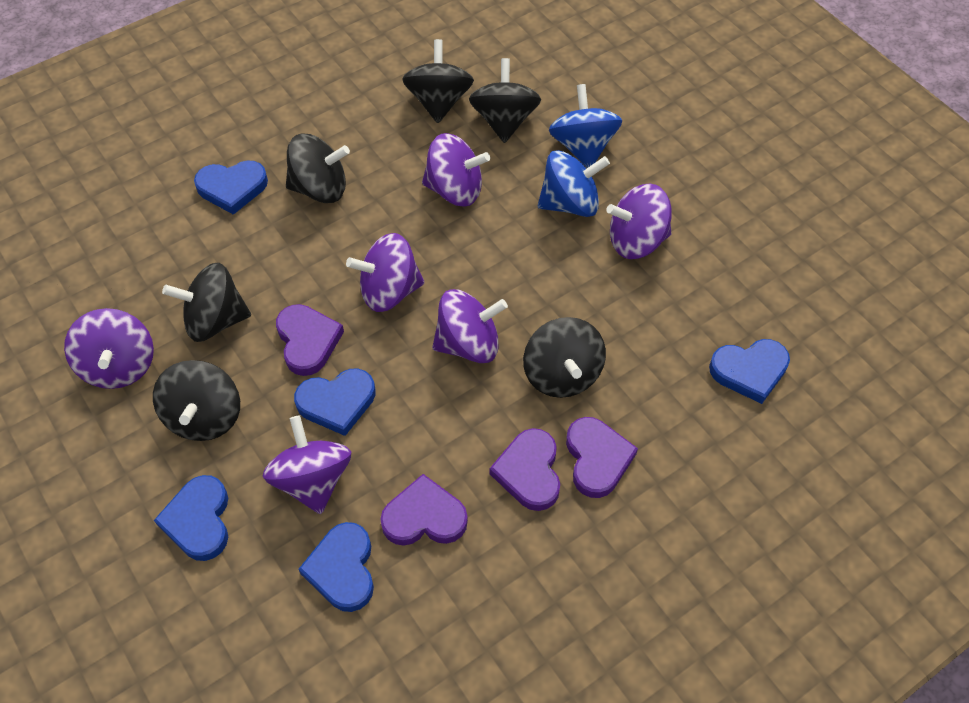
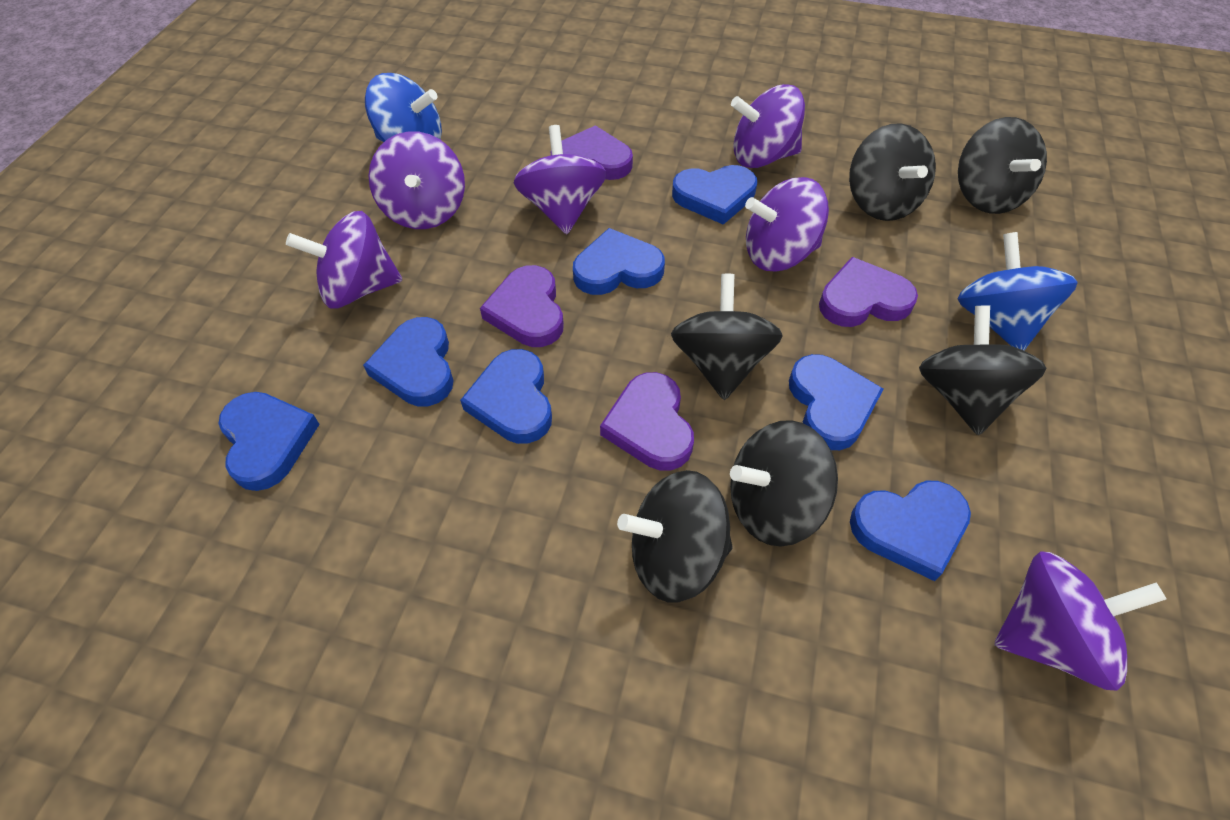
blue heart: [154,475,228,561] [194,160,268,215] [294,368,375,436] [299,522,374,612] [709,339,790,404] = 5 -> [219,392,320,491] [363,317,454,407] [460,349,552,444] [573,228,665,295] [672,165,757,225] [789,354,884,450] [850,481,971,581] = 7

